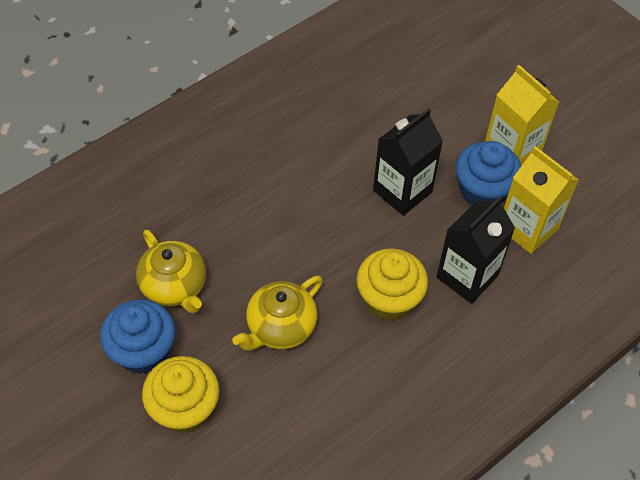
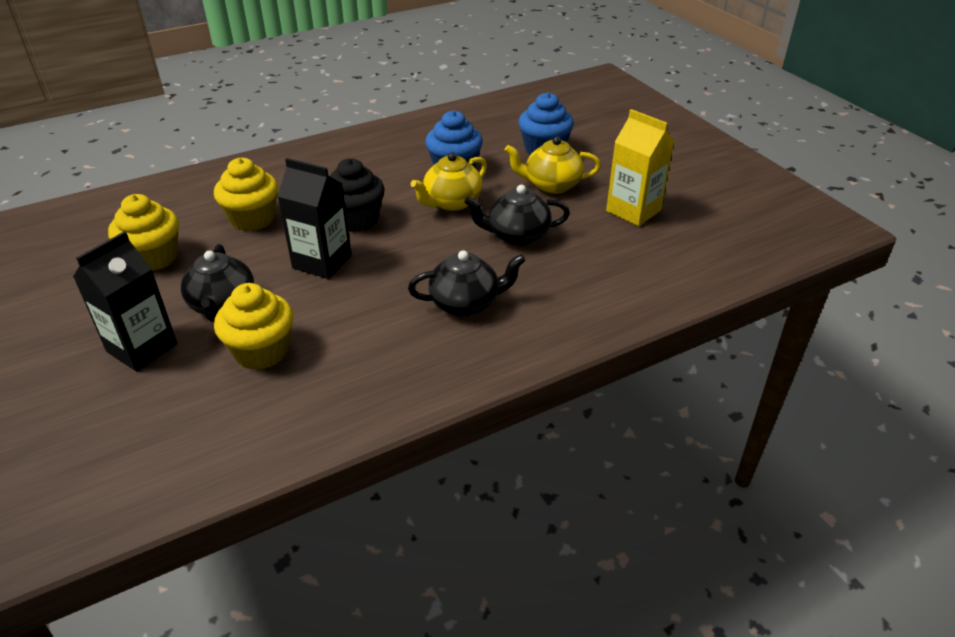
black cupcake: none = 0 -> [330,158,385,232] = 1
black teapot: none = 0 -> [181,244,254,322] [408,250,526,317] [464,185,570,246] = 3
yellow carton: [485,65,559,166] [504,146,579,254] = 2 -> [606,109,674,226] = 1
yellow cupcake: [142,356,219,433] [356,248,428,321] = 2 -> [108,194,179,271] [214,158,278,231] [214,283,293,370] = 3

